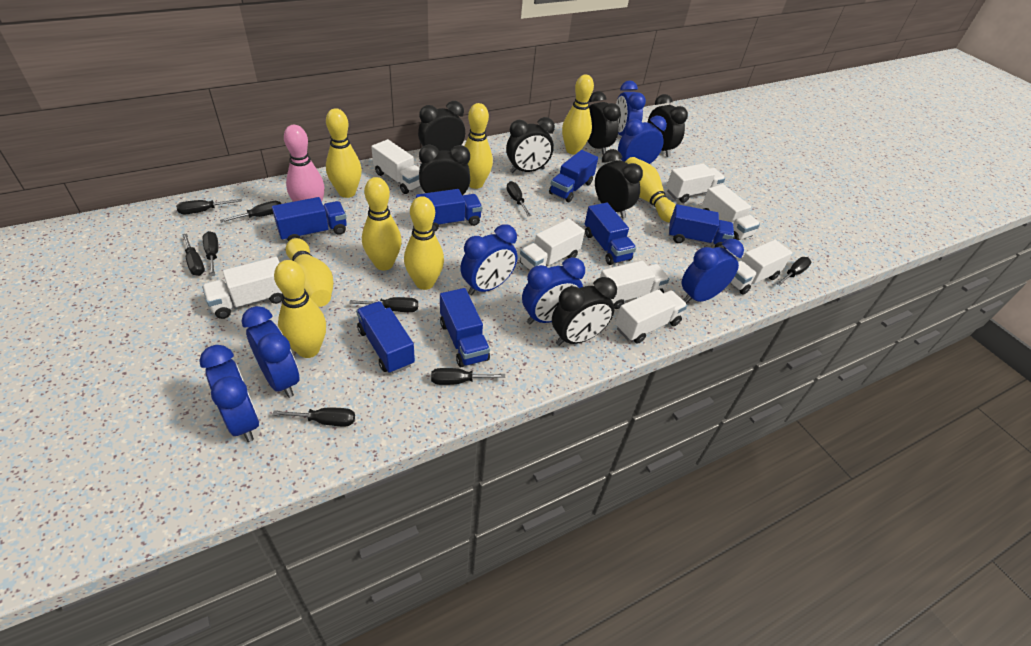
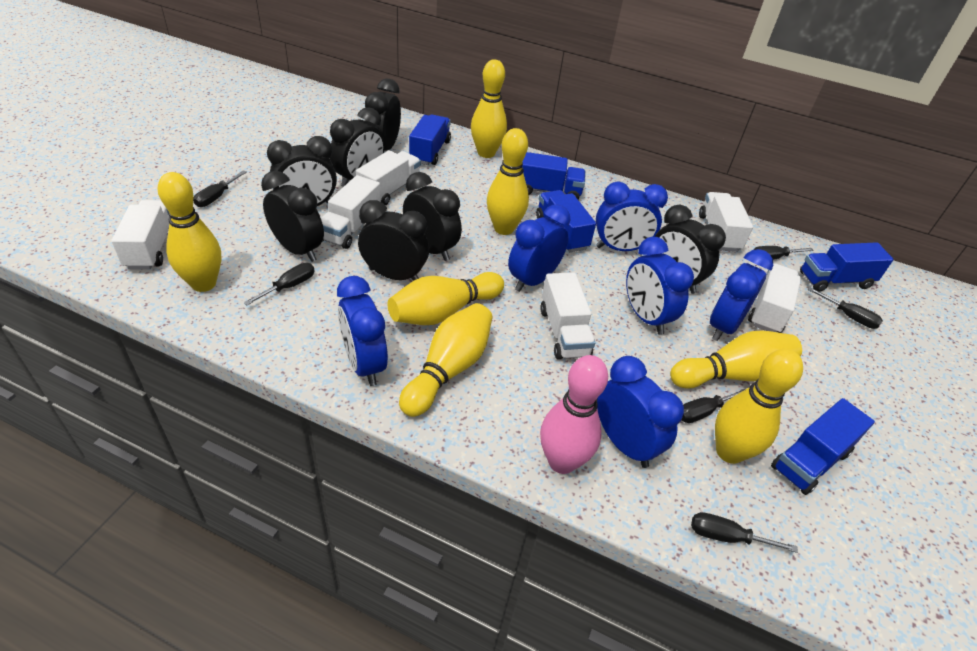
black screwdriver: [176,199,242,214] [182,233,205,276] [203,231,218,276] [220,201,281,223] [272,408,355,426] [349,297,418,312] [431,368,505,385] [507,181,531,216] [776,257,811,285] = 9 -> [193,170,246,207] [244,263,315,305] [681,388,747,423] [691,512,798,553] [753,246,814,260] [807,287,883,329] = 6
blue clock: [199,345,259,442] [242,306,300,398] [460,224,517,295] [522,257,585,324] [616,80,646,136] [618,116,667,165] [682,239,744,304] = 7 -> [337,276,388,386] [508,204,570,292] [596,182,668,251] [597,356,684,468] [626,237,694,335] [710,249,773,341] = 6
blue truck: [272,197,347,242] [356,301,415,374] [416,189,482,231] [440,288,490,367] [549,150,598,202] [585,203,636,265] [669,204,734,249] = 7 -> [409,115,451,165] [522,152,586,199] [536,190,596,252] [771,398,875,495] [800,242,894,292] = 5
white truck: [202,257,282,319] [371,139,421,194] [520,219,585,270] [600,260,669,309] [615,289,687,344] [666,163,725,203] [702,184,760,240] [730,240,792,295] = 8 -> [111,200,170,269] [321,175,381,249] [356,150,421,205] [540,272,596,360] [699,192,753,252] [748,263,801,333] = 6
yellow bowling pin: [274,260,326,358] [286,238,334,307] [326,108,362,198] [362,177,402,270] [404,196,444,290] [464,103,493,189] [562,75,594,155] [625,157,676,223] = 8 -> [158,172,221,292] [388,272,504,325] [399,303,492,417] [471,59,507,158] [487,128,529,235] [670,330,802,389] [715,349,803,464] = 7

